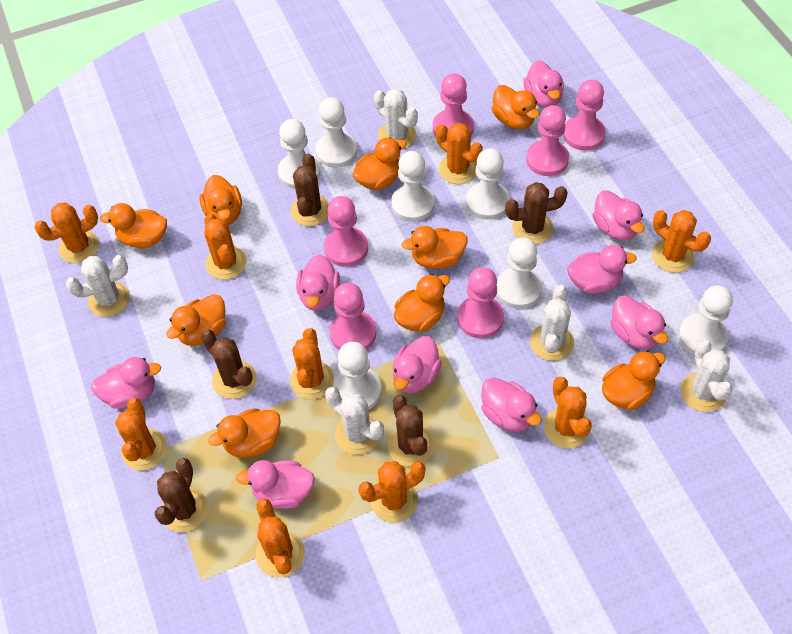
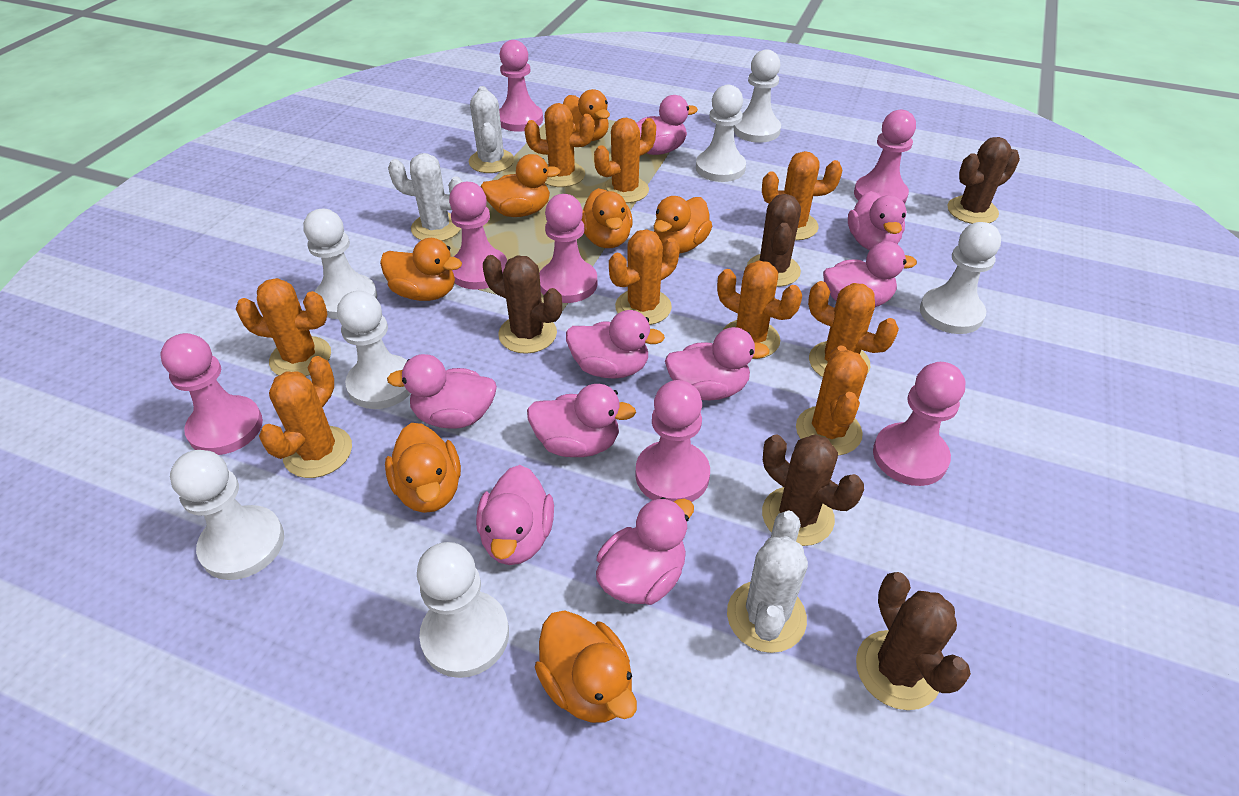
orange duck: [100,203,167,248] [166,294,226,346] [200,175,242,225] [208,408,281,458] [353,137,407,190] [394,274,450,332] [401,226,467,269] [492,85,540,129] [602,351,665,410] = 9 -> [380,238,462,301] [385,423,461,513] [481,154,561,217] [535,610,637,723] [563,89,610,141] [582,188,633,248] [653,196,712,254] = 7
pink pawn: [324,196,368,267] [329,283,376,350] [433,73,474,136] [457,267,504,338] [526,105,569,176] [563,80,606,151] = 6 -> [161,333,263,455] [449,182,507,290] [499,40,543,132] [539,194,597,303] [635,380,710,502] [854,110,916,204] [873,362,965,486] = 7
white cactus: [66,255,130,317] [325,387,384,455] [374,88,418,148] [530,285,574,361] [680,340,732,412] = 5 -> [388,153,463,241] [469,86,514,173] [727,510,808,653] = 3

